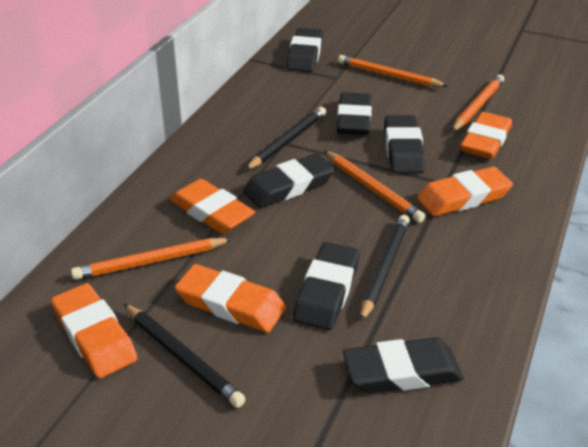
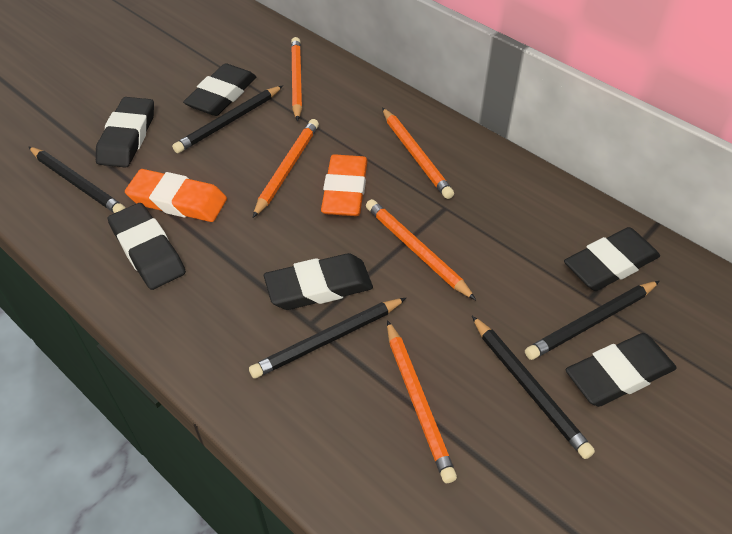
black pencil: [124,304,245,408] [245,107,326,170] [360,215,410,322] = 3 -> [29,147,126,213] [172,85,283,153] [249,298,406,379] [472,316,595,459] [525,281,660,360] = 5
orange eraser: [51,283,137,378] [170,179,255,234] [175,264,286,333] [417,166,513,216] [460,112,512,159] = 5 -> [125,169,227,222] [321,154,367,216] = 2
orange pencil: [71,238,232,280] [324,151,425,223] [338,55,448,87] [452,75,504,132] = 4 -> [253,119,319,218] [291,37,302,121] [366,199,476,300] [382,107,454,199] [387,320,457,483] = 5

